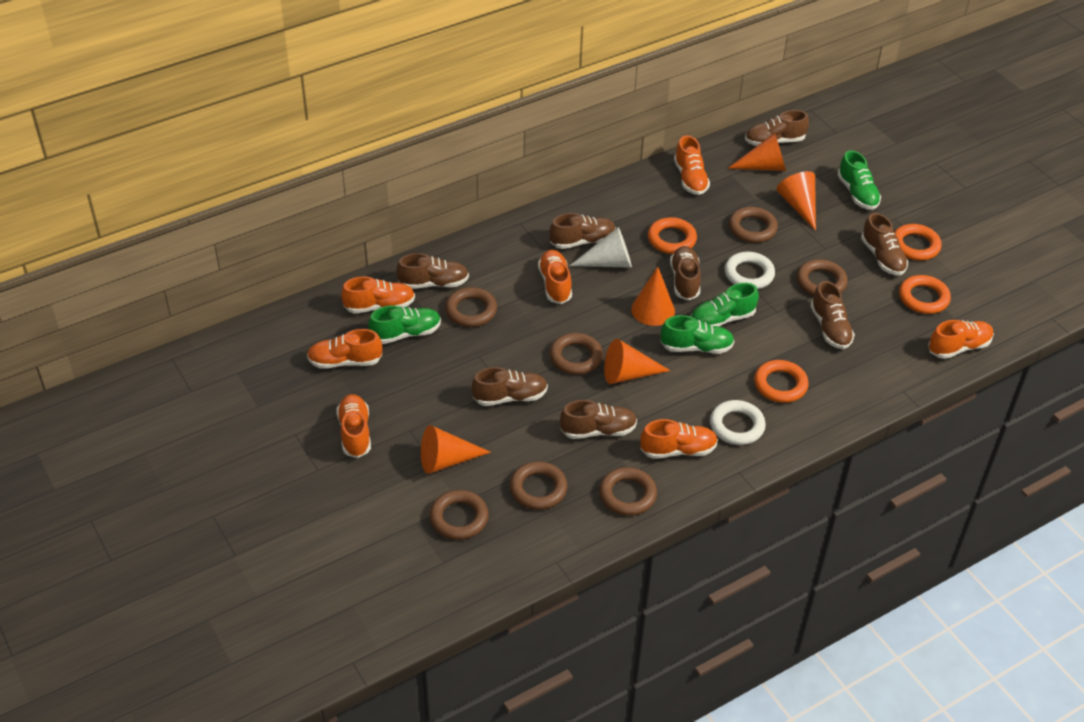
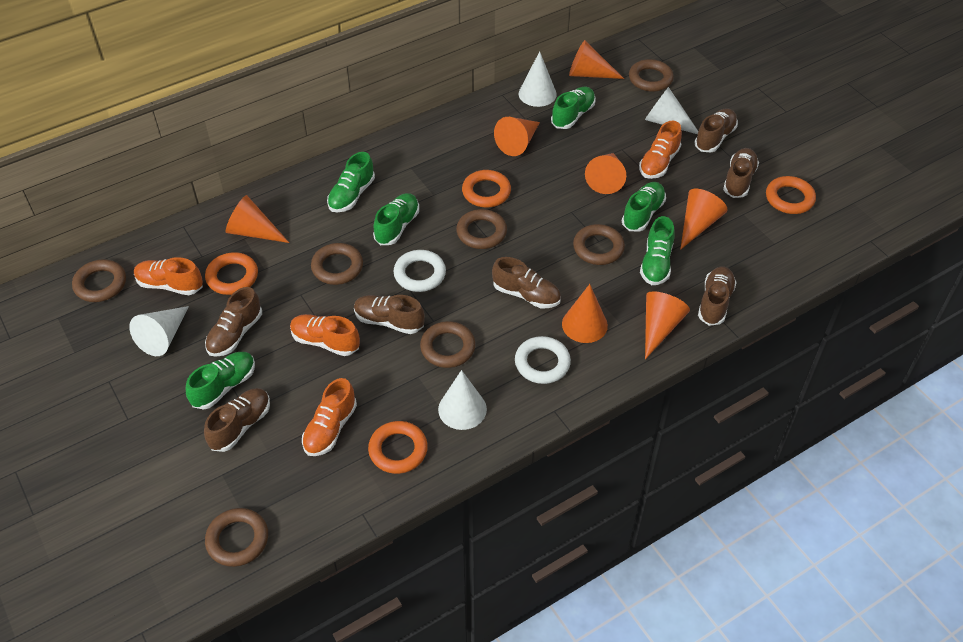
brown shoe: [396,253,469,289] [472,367,548,406] [549,213,616,249] [560,400,637,439] [670,246,701,300] [745,110,809,146] [810,281,855,349] [861,213,908,275] = 8 -> [204,388,270,452] [205,287,262,357] [354,295,425,334] [492,257,561,308] [694,108,738,153] [698,266,737,326] [723,148,759,198] = 7
green shoe: [368,305,441,344] [661,315,734,354] [690,283,759,327] [837,150,881,210] = 4 -> [186,352,255,410] [327,152,375,213] [373,193,419,245] [551,87,596,129] [622,182,666,232] [640,216,675,285] = 6
orange cone: [421,425,491,474] [604,339,671,384] [631,267,675,326] [727,133,786,171] [776,171,816,231] = 5 -> [226,195,289,243] [494,117,540,156] [562,284,608,343] [569,40,624,79] [585,153,626,194] [645,291,690,359] [680,189,728,250] = 7
orange shoe: [307,329,382,369] [337,394,371,458] [341,276,415,313] [538,250,572,304] [640,419,718,459] [674,135,710,195] [928,320,994,359] = 7 -> [134,257,203,295] [290,314,360,356] [302,378,357,456] [639,121,682,179] = 4
white cone: [569,227,632,268] = 1 -> [129,306,189,356] [438,370,487,430] [519,51,557,107] [645,87,698,134] = 4

